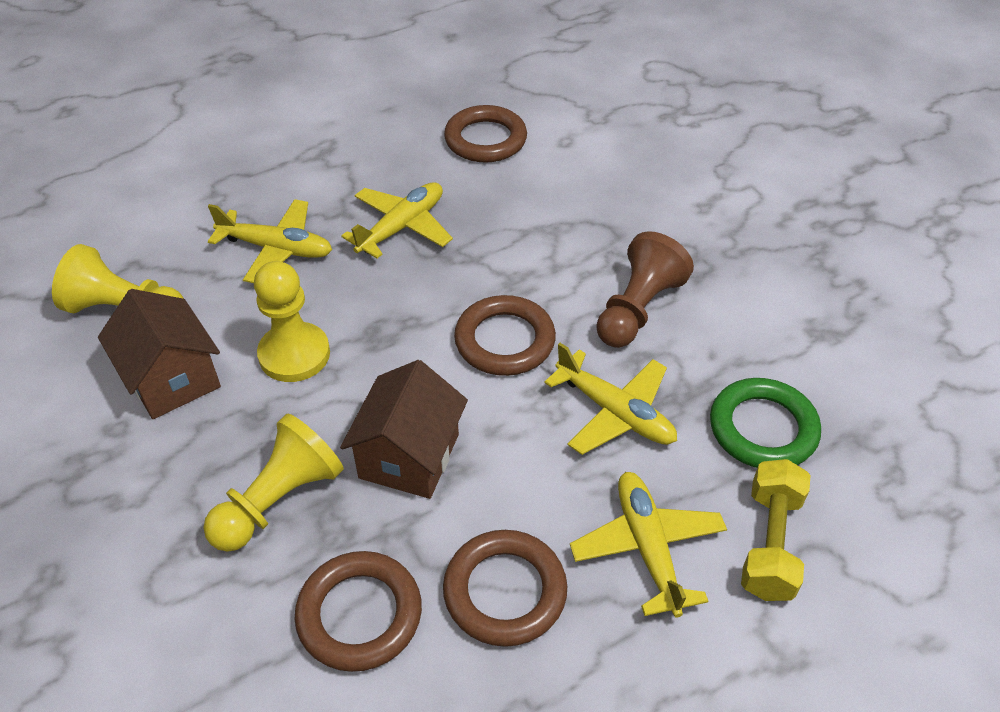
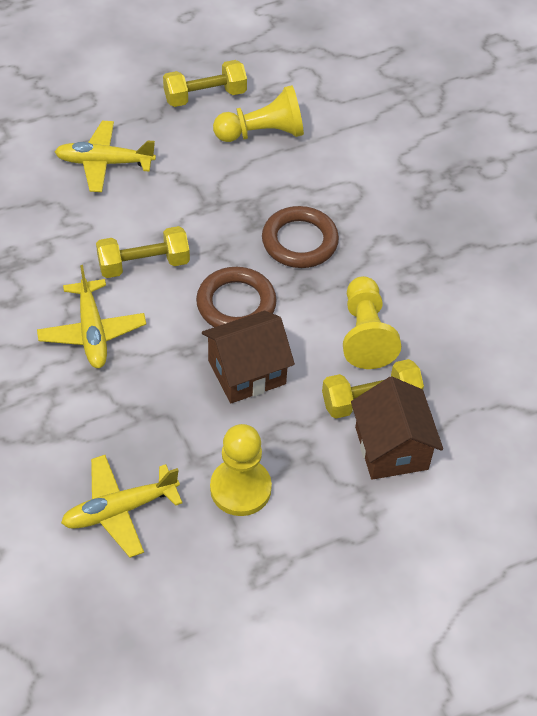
brown pawn: [596,231,694,348] = 1 -> none = 0
brown ring: [295,551,422,672] [443,530,567,647] [444,105,527,163] [454,295,556,376] = 4 -> [196,267,277,327] [262,206,339,268] = 2
green ring: [710,378,821,468] = 1 -> none = 0
yellow dumbbell: [741,459,811,601] = 1 -> [96,226,190,278] [163,60,247,107] [322,359,424,419] = 3
yellow plane: [208,199,332,283] [341,182,453,258] [544,343,677,455] [570,472,727,617] = 4 -> [37,265,146,368] [55,121,156,192] [61,455,183,558] = 3

